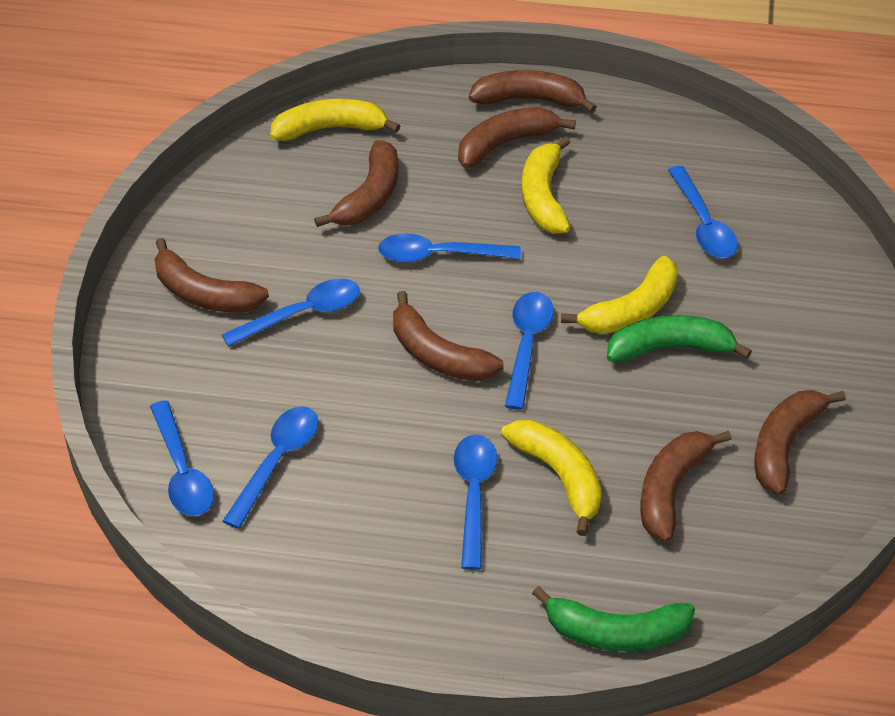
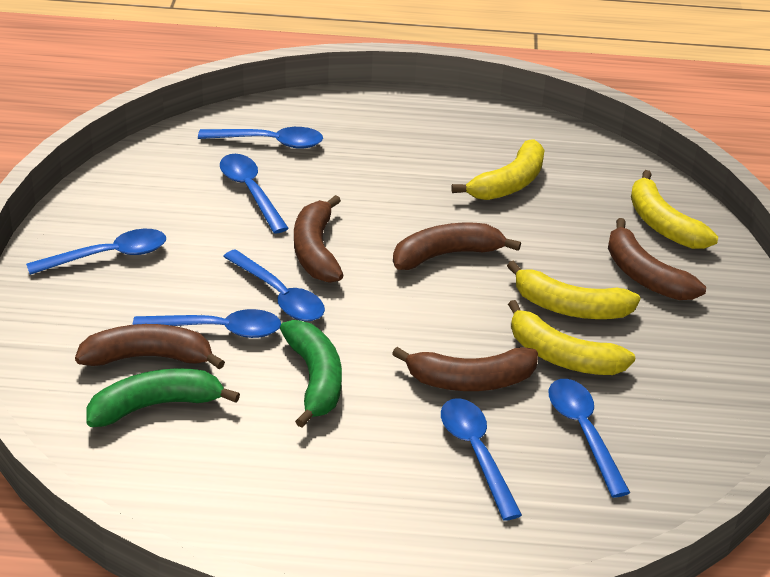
brown banana: [155,238,269,313] [314,140,398,227] [393,291,504,381] [458,107,576,168] [469,70,597,113] [641,431,732,542] [754,390,846,495] = 7 -> [75,324,225,370] [294,195,344,283] [392,347,538,391] [393,222,521,270] [608,218,706,300] = 5

